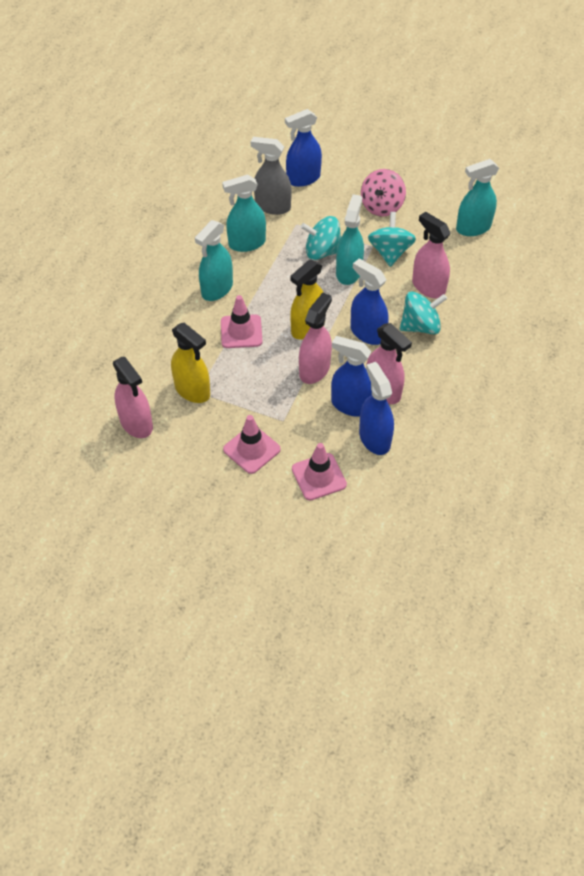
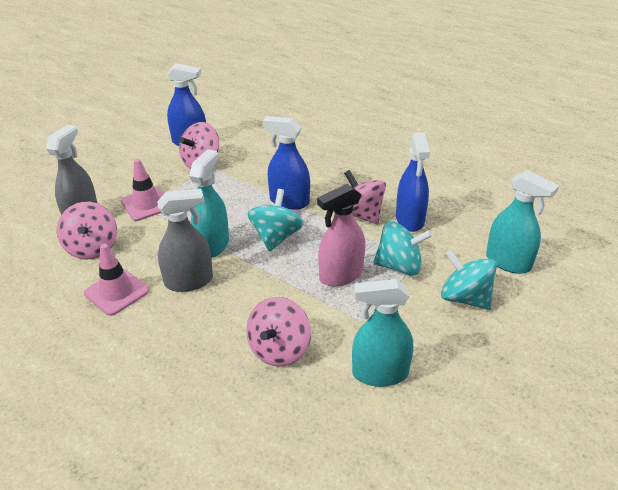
blue spray bottle: [285,109,322,187] [331,336,372,417] [350,259,389,345] [359,362,394,455] = 4 -> [167,63,206,146] [262,116,310,209] [396,132,430,232] = 3
grey spray bottle: [251,137,292,215] = 1 -> [46,125,98,215] [157,189,213,292] = 2
pink spinning top: [361,169,406,217] = 1 -> [57,202,117,259] [179,122,219,169] [246,297,311,366] [344,170,386,224] = 4
pink spray bottle: [113,357,153,438] [299,293,332,384] [366,323,412,404] [412,212,451,298] = 4 -> [317,184,365,287] = 1
pink traffic cone: [221,295,262,348] [223,415,281,474] [292,443,347,500] = 3 -> [84,244,149,316] [121,159,164,221] = 2
turquoise spray bottle: [195,220,233,301] [222,175,266,252] [336,194,364,285] [456,159,499,236] = 4 -> [189,149,229,258] [352,279,413,387] [486,170,559,274] = 3
yellow spray bottle: [171,323,210,403] [290,259,325,340] = 2 -> none = 0

